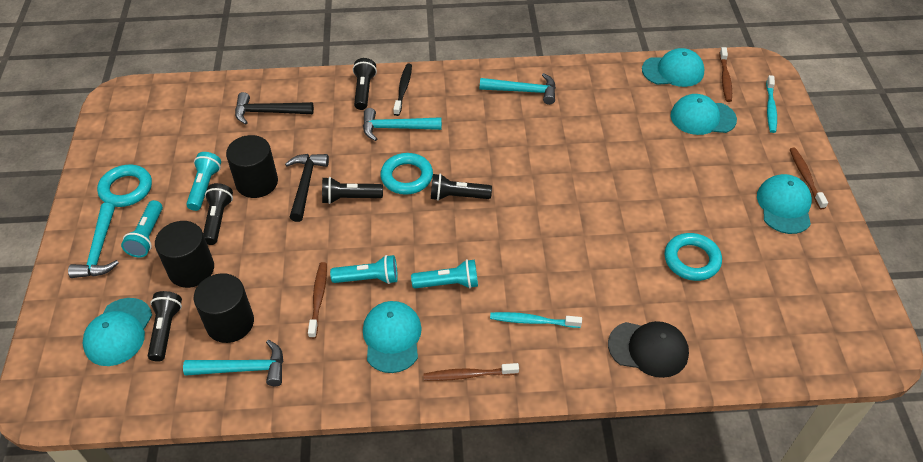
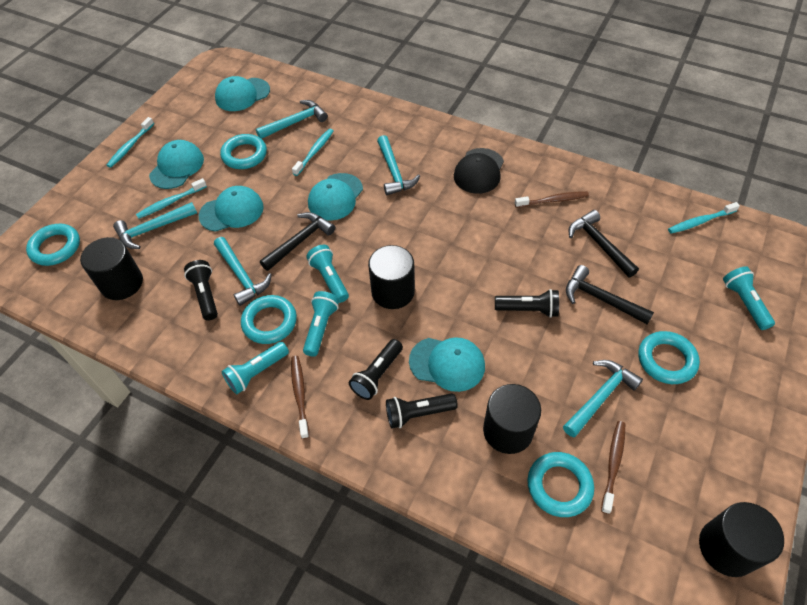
black cylinder: [155,221,214,288] [194,273,254,343] [226,135,278,198] = 3 -> [80,237,143,300] [368,245,415,309] [483,384,541,454] [699,502,784,577] = 4
black flashlight: [148,291,182,362] [203,183,233,245] [322,177,383,204] [353,58,377,110] [431,174,492,201] = 5 -> [184,260,218,320] [349,339,403,400] [386,393,458,428] [495,289,559,318] = 4
black hammer: [235,92,314,124] [285,154,329,222] = 2 -> [260,212,335,271] [566,265,654,325] [569,210,639,277] = 3
black toothbrush: [393,64,412,116] = 1 -> none = 0
brown toothbrush: [308,262,327,339] [424,363,519,381] [720,47,732,102] [790,148,828,209] = 4 -> [291,356,309,439] [515,191,589,208] [601,421,625,514] = 3
turquoise hammer: [68,203,119,278] [183,340,283,386] [363,108,442,141] [480,73,556,105] = 4 -> [113,202,197,249] [214,237,272,306] [256,100,328,139] [377,135,420,195] [563,360,643,438] = 5
turquoise ring: [97,165,152,207] [380,153,433,195] [665,233,722,281] = 3 -> [26,224,80,266] [220,134,267,169] [241,295,297,344] [528,452,594,517] [639,331,700,384] = 5
turquoise toothbrush: [490,312,582,328] [766,75,777,133] = 2 -> [107,117,154,168] [136,178,207,219] [292,129,334,176] [668,202,740,234] = 4

